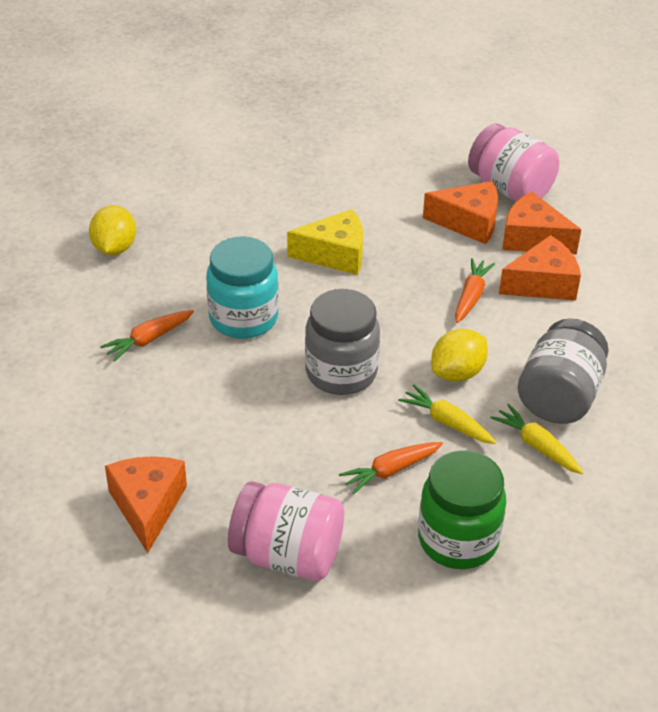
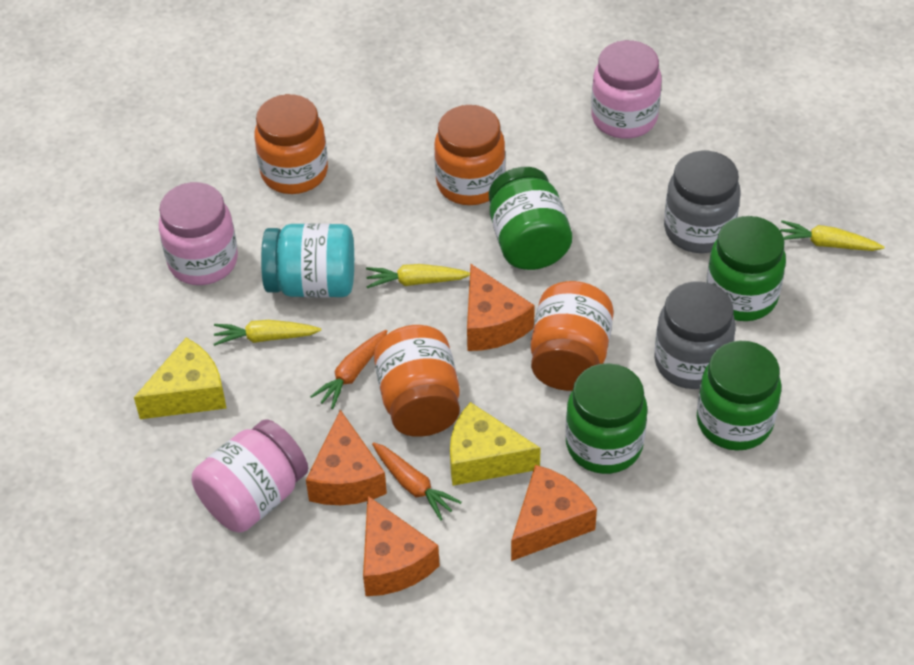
green jar: [418,450,506,569] = 1 -> [489,167,572,270] [565,363,648,474] [697,341,781,451] [706,216,786,321] = 4
orange carrot: [100,310,194,362] [339,442,443,494] [455,258,495,323] = 3 -> [310,330,387,409] [372,442,462,520] = 2
orange jar: none = 0 -> [254,94,328,194] [374,325,460,437] [434,105,505,205] [531,281,614,391] = 4
pink jar: [228,481,344,581] [468,123,559,201] = 2 -> [159,182,238,285] [192,419,308,533] [591,40,662,139] = 3
yellow carrot: [398,385,497,444] [490,404,584,474] = 2 -> [213,320,321,346] [366,264,470,288] [780,220,884,251] = 3
yellow cheese: [287,209,363,275] = 1 -> [134,338,227,419] [450,402,541,486] = 2
yellow lemon: [89,205,136,255] [431,329,488,382] = 2 -> none = 0

